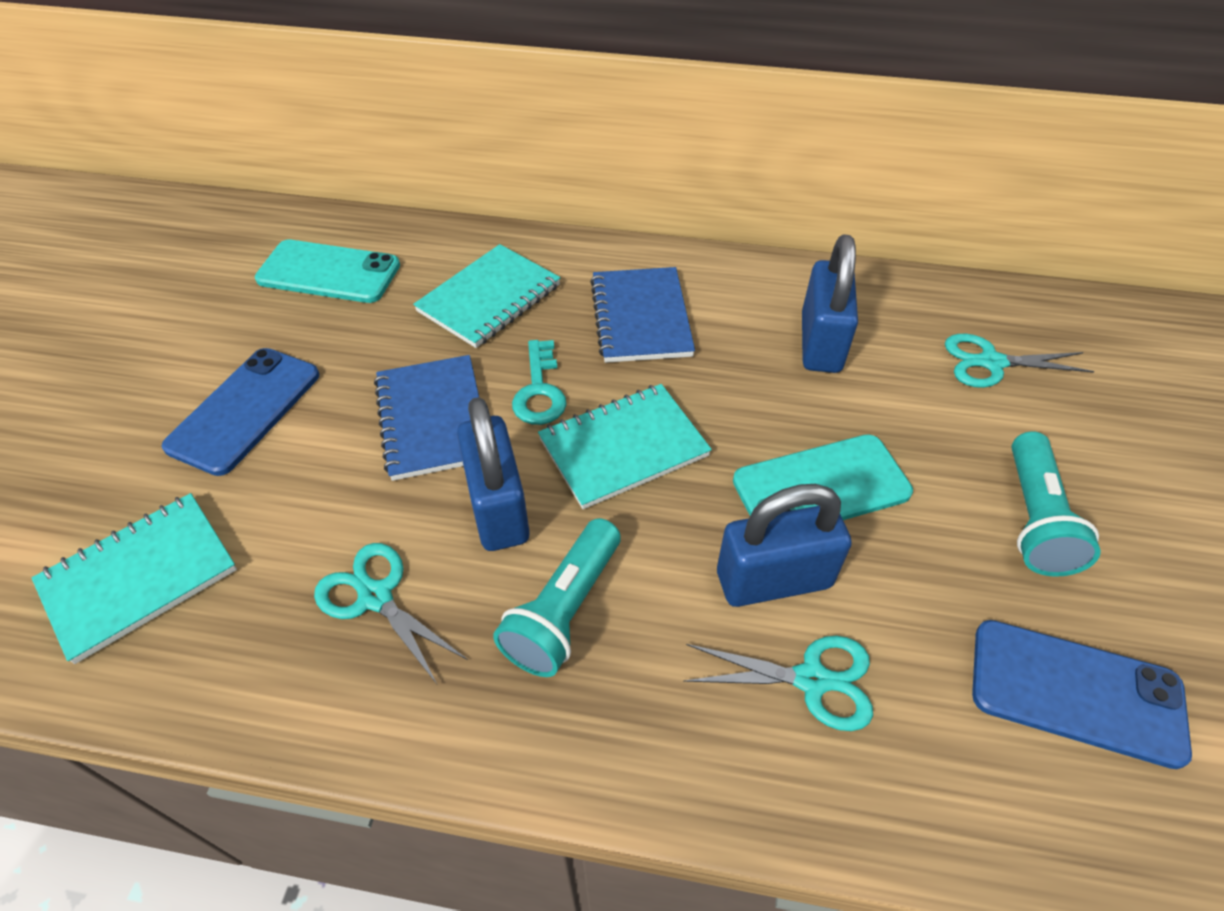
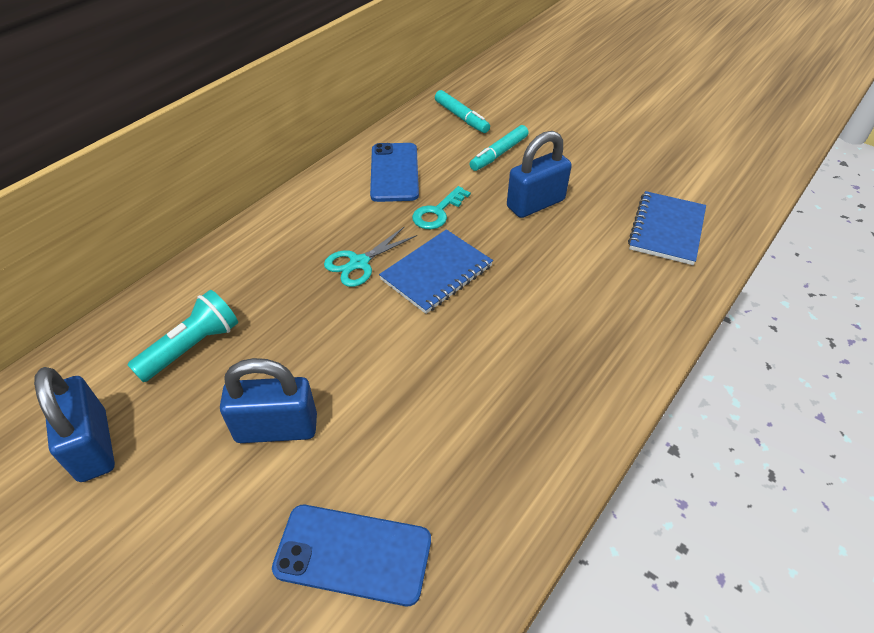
turquoise flashlight: [493,518,620,677] [1012,431,1101,577] = 2 -> [128,290,238,382] = 1
turquoise marker: none = 0 -> [435,90,490,133] [469,125,529,171] = 2
turquoise notebook: [32,493,237,664] [413,244,560,348] [538,384,712,509] = 3 -> none = 0
turquoise phone: [255,240,400,303] [733,434,913,520] = 2 -> none = 0
turquoise scissors: [314,543,468,684] [683,636,873,731] [945,334,1094,388] = 3 -> [324,227,417,287] = 1

